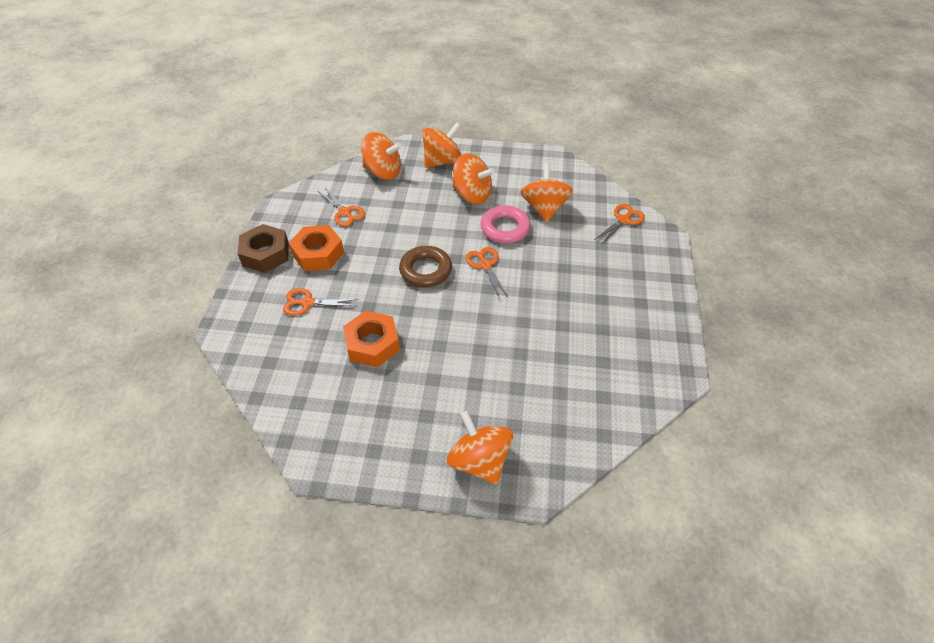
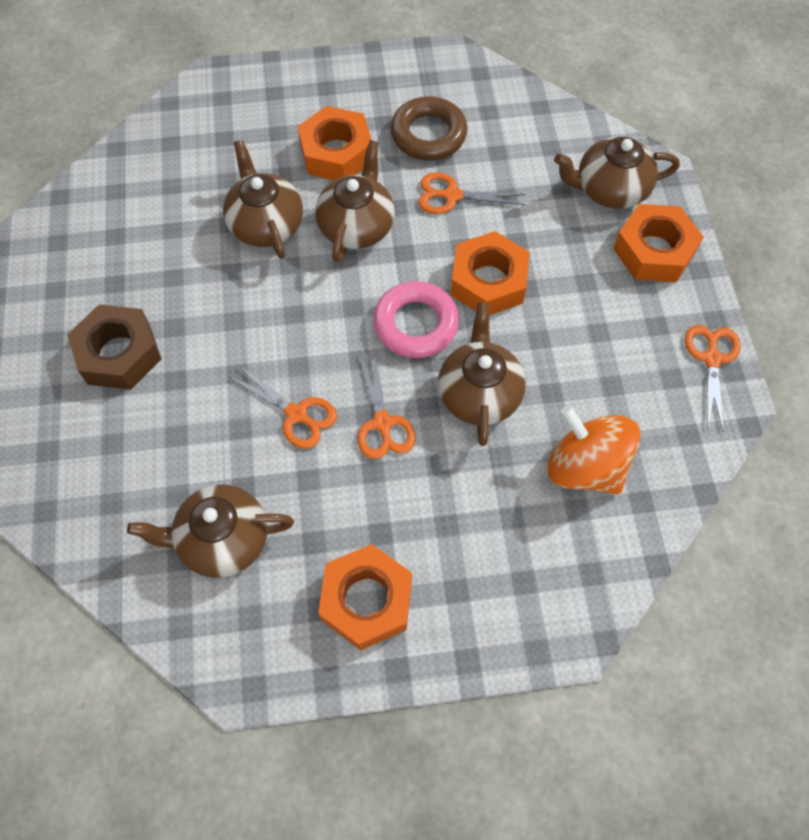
brown teapot: none = 0 -> [127,485,294,578] [223,140,303,259] [315,140,395,263] [438,302,526,446] [554,137,680,209] = 5
orange nut: [289,225,344,271] [343,311,400,367] = 2 -> [298,106,372,180] [318,544,412,651] [451,231,530,315] [613,204,703,282] = 4
orange spinning top: [361,132,402,180] [422,122,461,168] [447,411,513,484] [453,153,495,204] [521,163,573,222] = 5 -> [548,406,641,495] = 1

